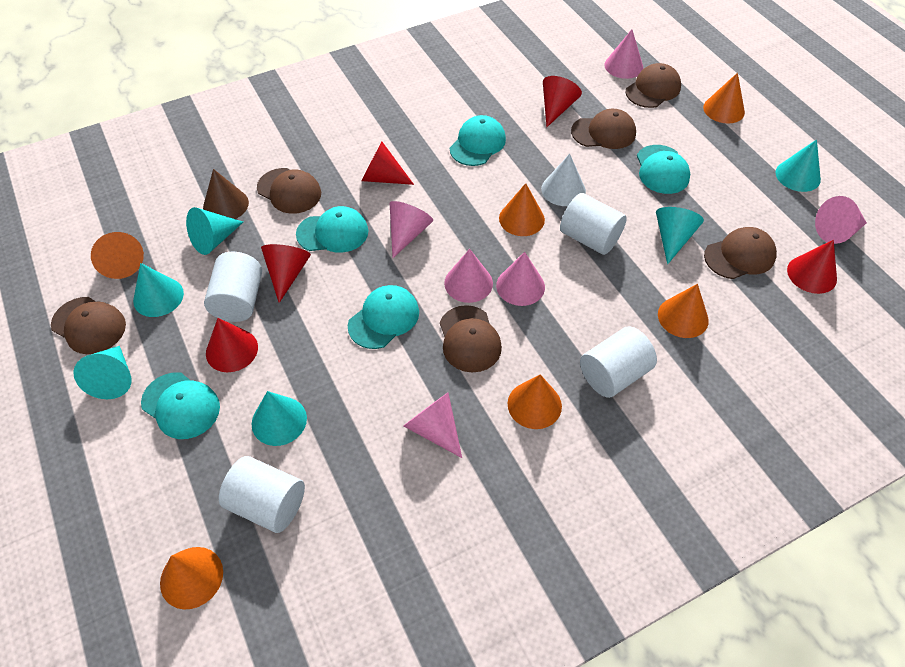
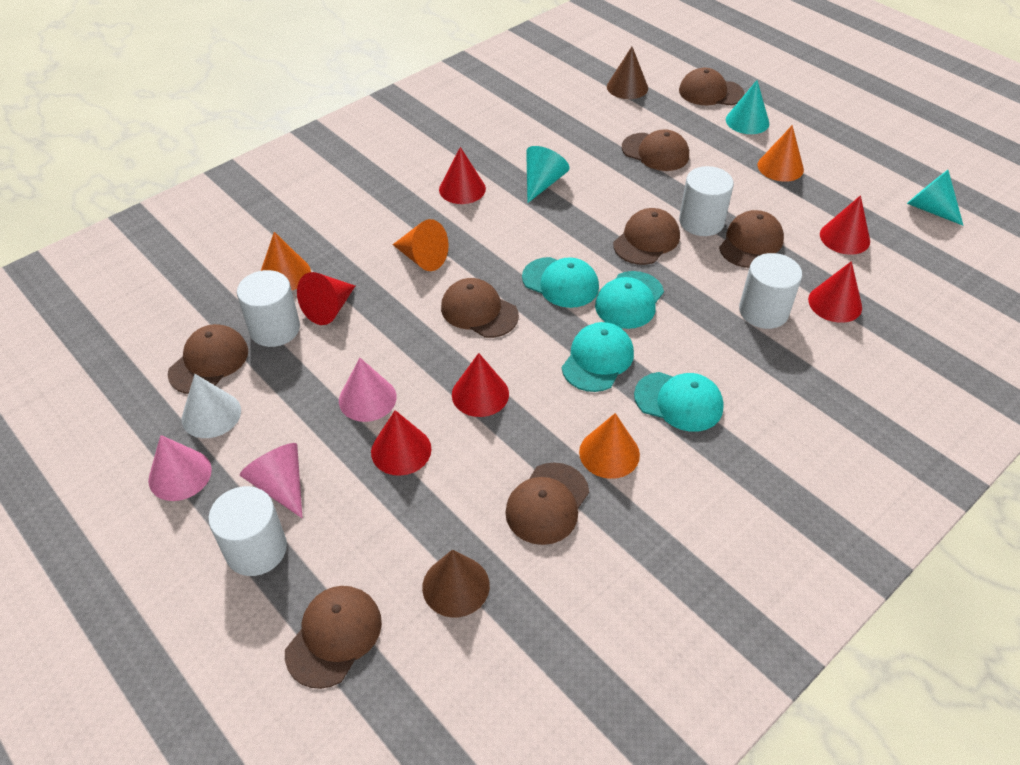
brown cap: [51,297,126,354] [257,168,321,214] [440,305,502,372] [571,109,636,149] [626,63,681,108] [704,227,777,279] = 6 -> [168,324,248,394] [285,586,382,689] [441,278,519,338] [505,462,589,545] [613,208,680,265] [622,129,689,171] [679,68,745,105] [719,210,784,268] = 8
brown cone: [203,169,249,219] = 1 -> [422,549,490,618] [607,47,648,99] = 2
orange cone: [91,232,144,279] [160,547,223,610] [499,183,545,236] [508,374,562,429] [658,284,709,338] [703,73,745,124] = 6 -> [261,232,311,290] [392,219,449,271] [579,413,640,479] [758,125,804,182] = 4
pink cone: [390,201,433,258] [404,393,462,458] [444,249,493,303] [496,252,545,306] [604,29,643,79] [815,196,867,244] = 6 -> [148,435,212,501] [240,443,303,518] [339,358,397,422] = 3
red cone: [206,318,258,372] [261,244,311,303] [361,142,414,185] [543,76,582,127] [787,240,837,294] = 5 -> [297,272,355,325] [371,410,432,476] [439,147,486,204] [452,353,509,417] [808,261,862,323] [820,195,870,255] = 6
turquoise cap: [141,372,220,439] [296,206,368,253] [348,285,419,349] [450,115,506,166] [637,145,690,194] = 5 -> [522,257,599,308] [562,322,634,392] [595,271,664,329] [634,372,724,432] = 4
turquoise cone: [73,346,132,399] [133,263,184,317] [186,207,243,255] [252,391,307,446] [656,207,704,264] [775,139,821,192] = 6 -> [526,146,570,203] [726,80,769,134] [907,170,963,225] = 3

